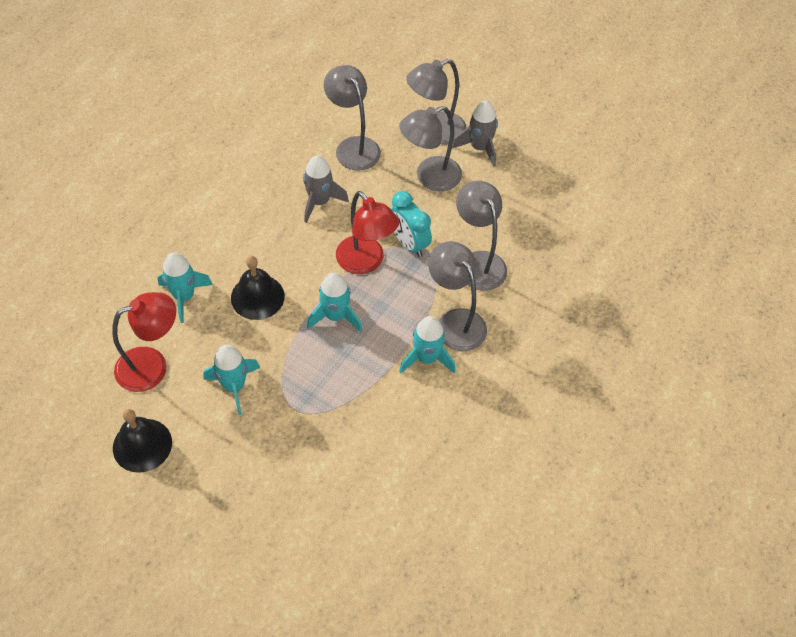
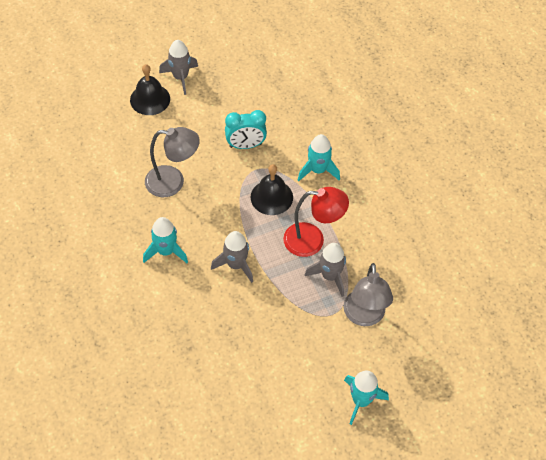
grey lamp: [324,65,381,171] [399,106,462,191] [406,59,466,145] [428,241,487,351] [456,181,507,291] = 5 -> [145,127,200,197] [344,263,393,326] = 2
grey rocket: [303,155,349,223] [452,100,498,167] = 2 -> [159,40,198,95] [211,231,253,283] [305,243,346,297] = 3
red lamp: [112,292,176,392] [336,191,399,274] = 2 -> [283,187,349,257] = 1
turquoise rocket: [158,252,213,323] [203,345,260,415] [307,273,362,332] [399,316,456,374] = 4 -> [143,217,188,263] [298,134,340,181] [344,371,389,425] = 3

